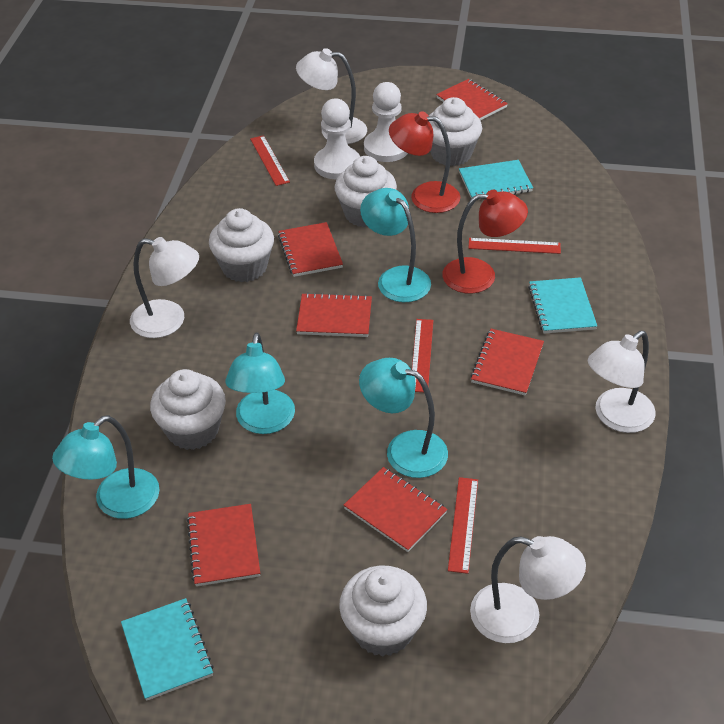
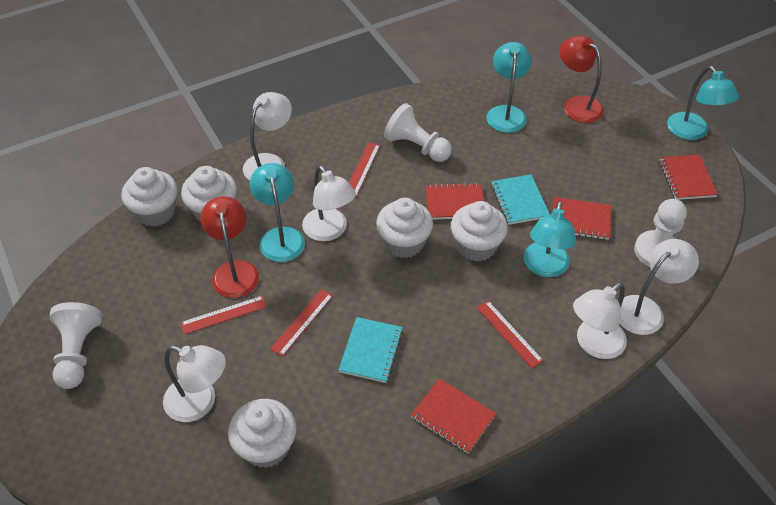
red notebook: [187,504,260,586] [278,222,343,277] [296,293,372,337] [344,467,448,552] [436,79,508,120] [470,329,544,396] = 6 -> [411,378,496,453] [425,183,484,220] [552,197,611,240] [659,155,718,200] = 4
turquoise notebook: [121,598,214,701] [459,160,533,199] [528,277,597,334] = 3 -> [338,317,403,383] [491,174,550,225] = 2
white lamp: [130,237,199,338] [296,48,367,144] [470,536,586,643] [588,331,656,433] = 4 -> [163,345,226,422] [243,92,292,180] [302,165,356,241] [573,283,627,359] [619,239,699,335] = 5
white pawn: [314,99,360,179] [364,82,408,162] = 2 -> [49,302,102,389] [384,103,452,162] [634,199,687,267] = 3

